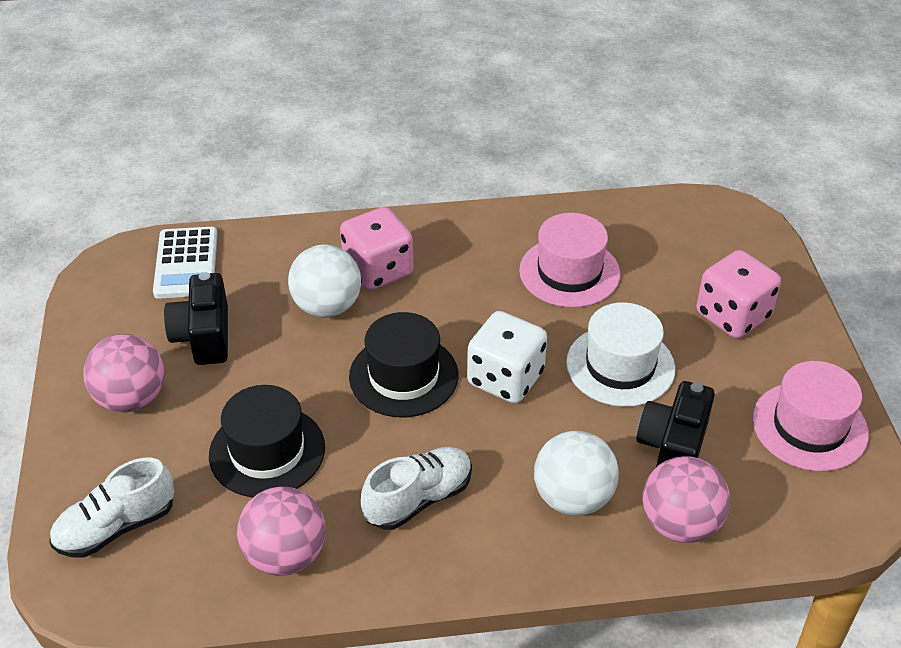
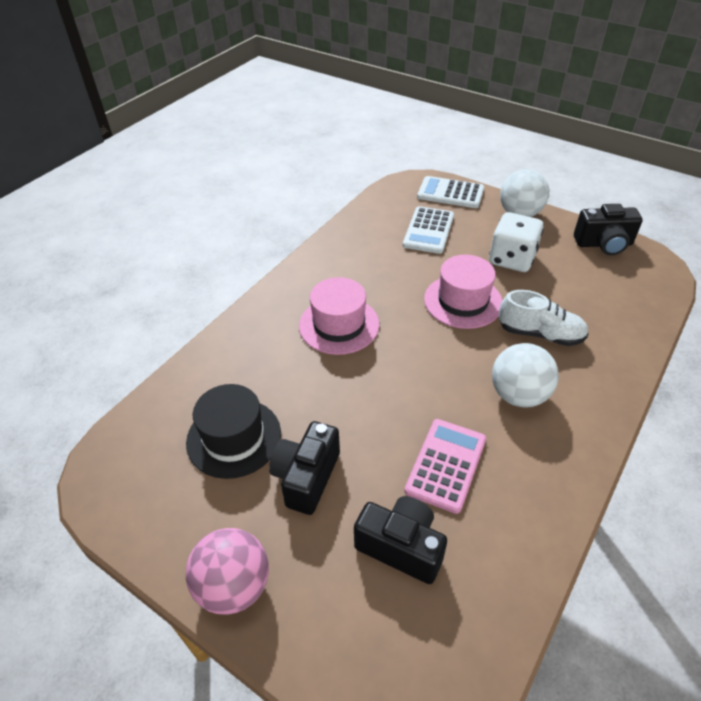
black camera: [164,272,228,365] [636,381,715,467] = 2 -> [269,421,340,515] [354,496,447,584] [574,204,643,255] = 3
black hat: [209,385,325,498] [349,312,458,417] = 2 -> [186,384,281,479] = 1
pink ball: [83,334,164,412] [237,487,326,576] [643,456,730,543] = 3 -> [186,528,269,615] = 1
pink calculator: none = 0 -> [405,419,486,514] = 1
pink dice: [340,207,414,291] [696,250,781,338] = 2 -> none = 0
white calculator: [153,227,218,299] = 1 -> [403,206,454,254] [417,176,484,208] = 2
white hat: [566,302,675,407] = 1 -> none = 0
white shoe: [49,458,174,558] [361,447,472,530] = 2 -> [499,290,588,346] = 1

